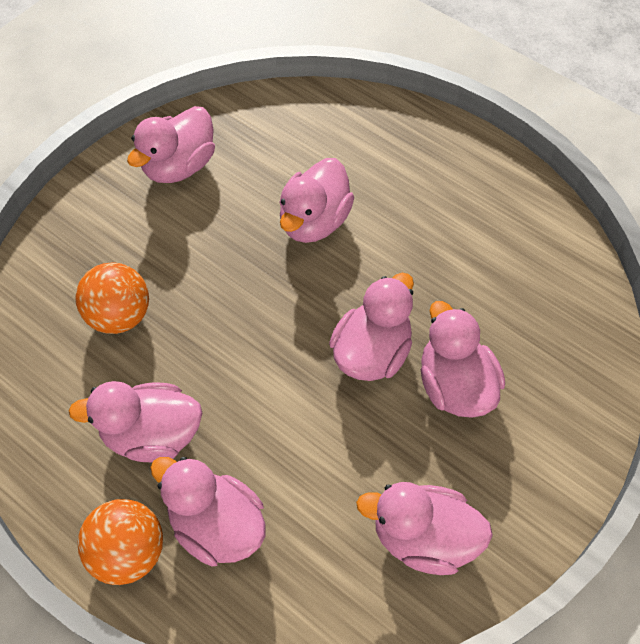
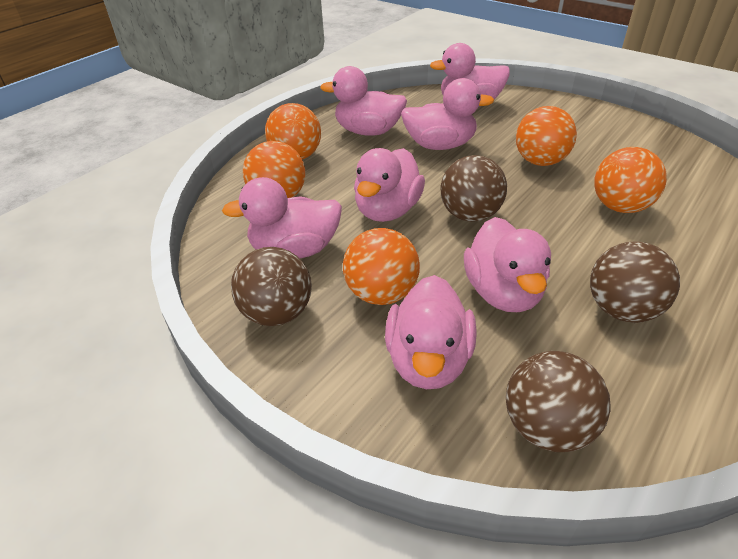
brown ball: none = 0 -> [231,247,312,326] [440,155,507,222] [506,351,610,452] [590,241,680,323] = 4
orange ball: [75,262,149,334] [78,499,163,585] = 2 -> [243,141,305,198] [265,103,321,159] [343,228,420,305] [516,106,577,166] [594,147,667,213] = 5

